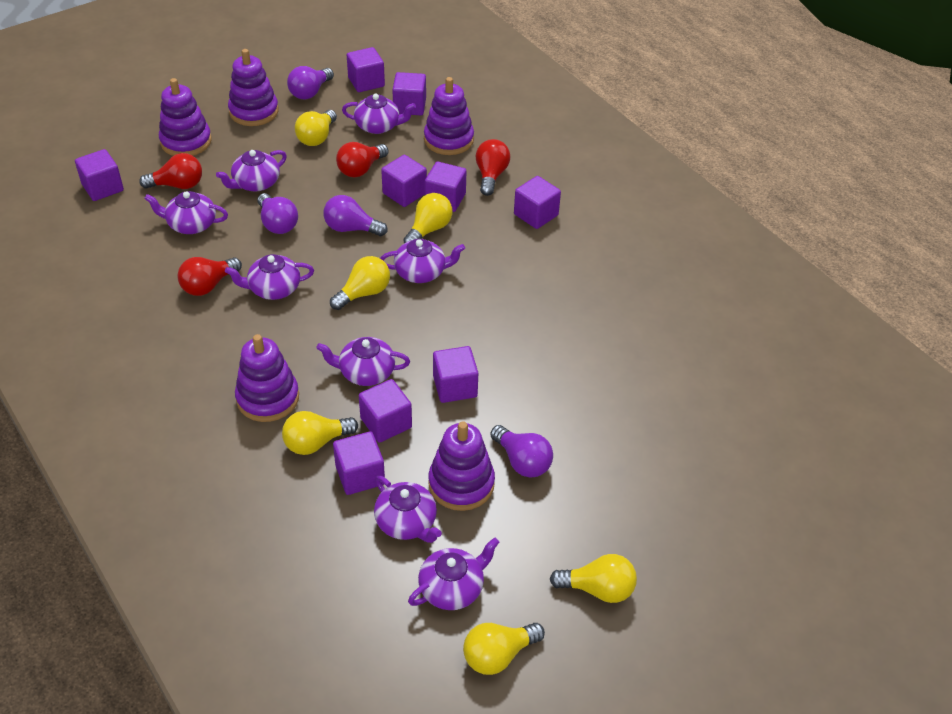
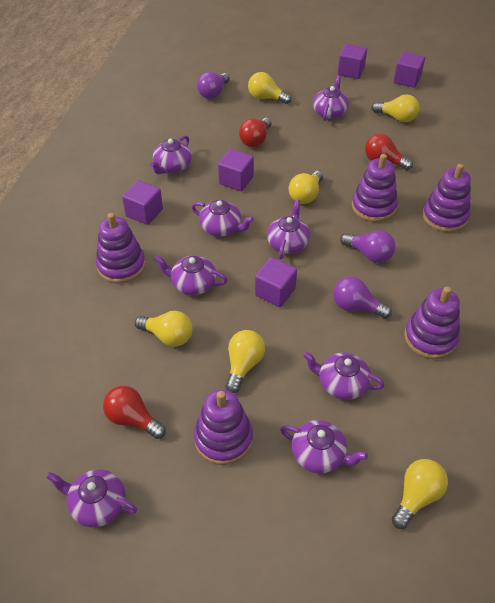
purple cube: [75,149,124,201] [333,431,385,495] [347,47,385,92] [359,379,412,443] [381,155,427,207] [392,72,426,115] [425,162,466,212] [433,346,478,403] [514,176,561,229] = 9 -> [122,180,163,225] [218,149,254,191] [255,257,297,307] [338,44,367,79] [393,52,425,88] = 5
purple light bulb: [258,193,298,234] [287,66,334,99] [323,195,388,236] [490,425,553,478] = 4 -> [197,72,230,99] [333,276,392,319] [340,230,395,263] = 3
red light bulb: [139,153,202,189] [177,257,242,296] [336,142,388,177] [476,139,511,196] = 4 -> [103,386,166,439] [239,118,271,147] [365,134,413,170] = 3

